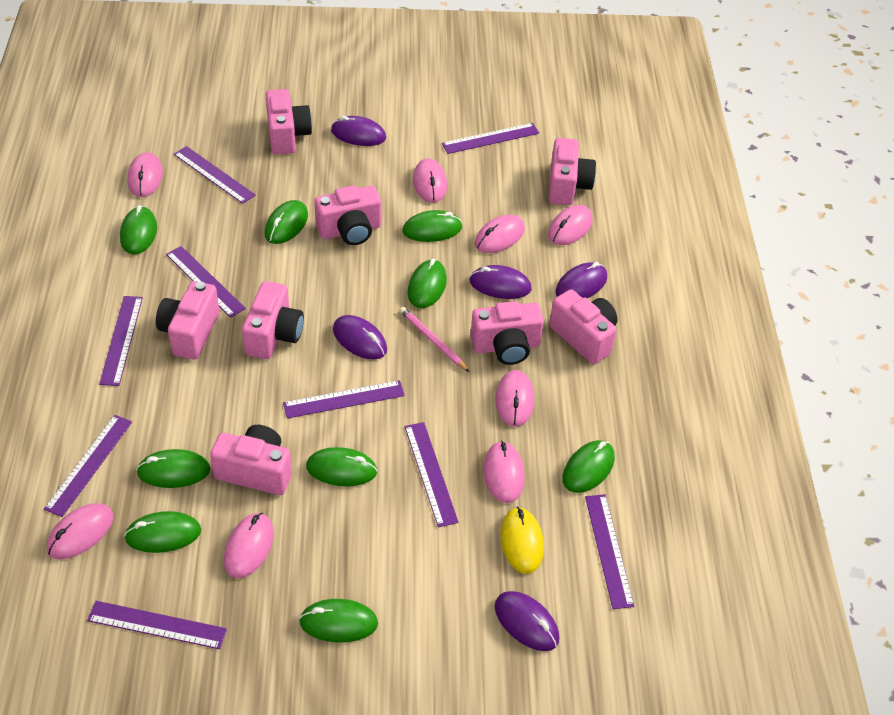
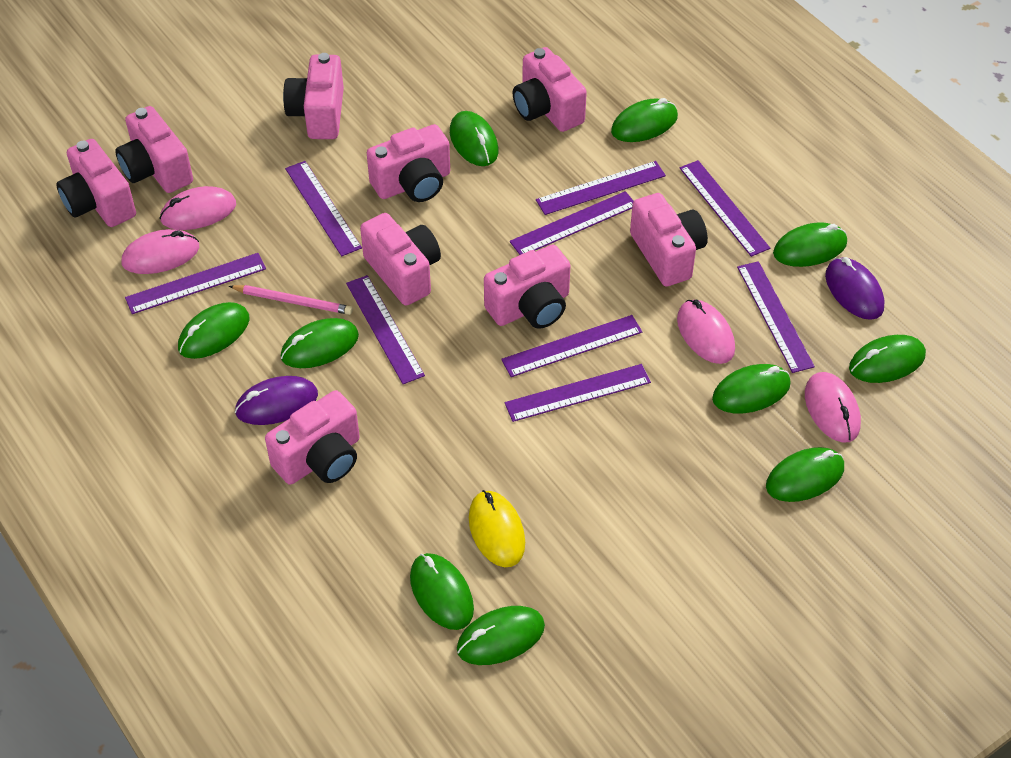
green mouse: [120,205,157,254] [124,511,201,553] [136,449,210,488] [264,200,308,244] [299,599,378,643] [306,447,378,486] [402,210,462,242] [407,259,447,308] [562,440,615,493] = 9 -> [178,302,249,359] [281,318,359,368] [410,553,474,630] [450,111,498,166] [457,606,545,665] [611,98,678,142] [712,364,791,413] [766,447,844,502] [773,222,847,267] [849,335,926,383] = 10
pink camera: [156,281,219,360] [210,425,292,495] [242,281,304,359] [266,89,312,154] [314,185,381,245] [470,301,544,365] [549,138,596,205] [549,289,618,364] = 8 -> [56,139,136,227] [115,106,193,193] [265,390,360,485] [283,53,344,139] [360,213,441,306] [367,124,450,202] [484,245,571,329] [513,47,587,132] [630,193,708,287] = 9
pink mouse: [47,503,113,560] [127,152,163,197] [224,513,274,578] [413,158,447,203] [475,215,525,253] [484,441,525,503] [495,370,534,427] [548,205,593,245] = 8 -> [122,229,199,274] [159,186,236,230] [677,300,735,364] [805,372,861,442] = 4
purple mouse: [331,116,386,146] [333,315,387,360] [469,265,532,299] [495,591,559,651] [556,262,607,298] = 5 -> [235,376,318,425] [825,257,885,320] = 2

